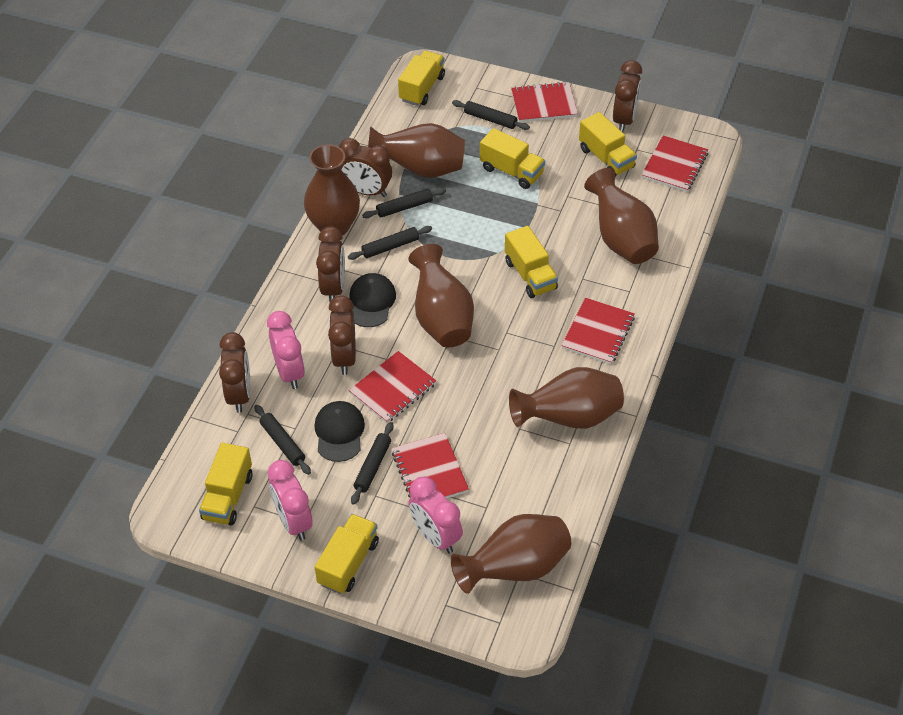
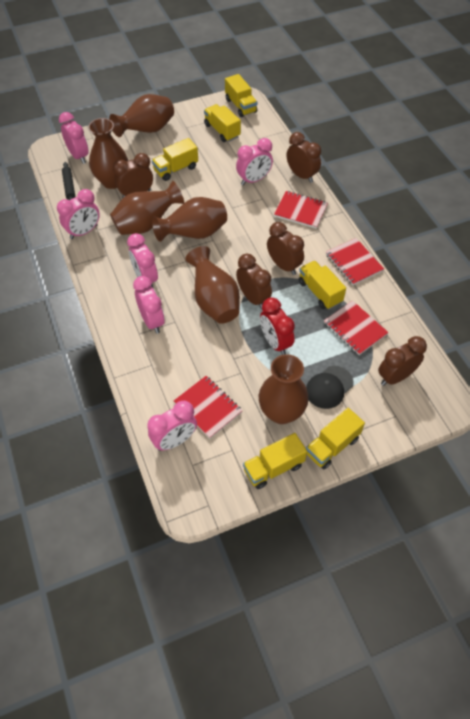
black cap: [314,401,365,462] [349,273,396,327] = 2 -> [306,366,354,409] = 1
black rolling pin: [254,405,311,475] [348,226,432,260] [351,422,394,505] [362,188,446,218] [452,100,530,130] = 5 -> [62,162,75,200] = 1
pink clock: [267,311,305,389] [268,460,313,541] [408,476,463,554] = 3 -> [57,189,100,239] [59,112,89,164] [127,233,158,289] [133,276,165,334] [147,401,197,451] [236,138,273,185] = 6
red clock: none = 0 -> [260,297,295,355] = 1
red notebook: [349,351,437,423] [392,433,469,498] [511,82,578,122] [561,298,635,364] [641,135,708,192] = 5 -> [174,376,242,438] [274,191,328,229] [324,301,389,355] [326,238,384,285] = 4

